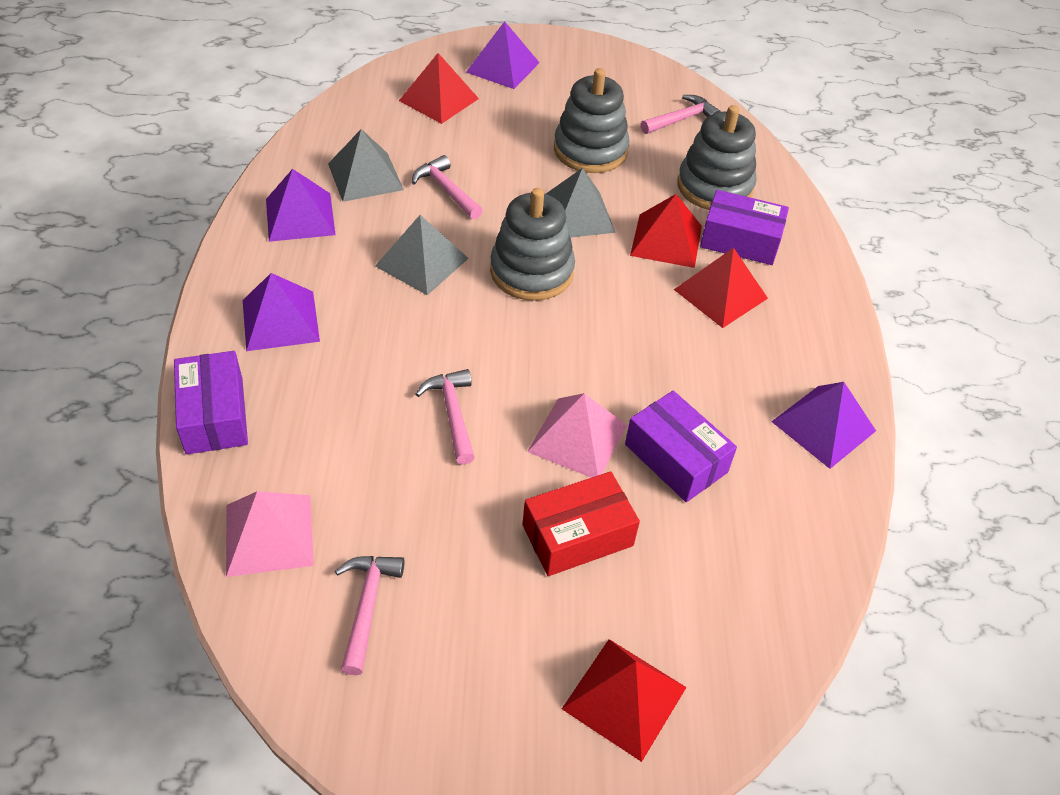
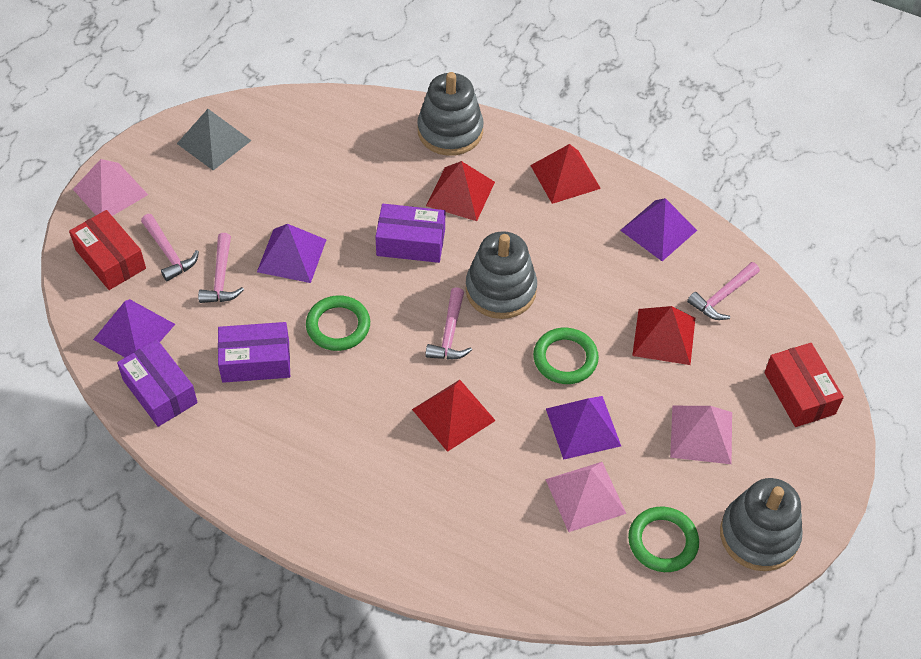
green ring: none = 0 -> [306,295,370,351] [533,328,599,384] [628,506,699,572] = 3
grey pyramid: [328,129,404,202] [375,215,469,295] [546,168,616,238] = 3 -> [177,109,252,170] = 1
pink pyramid: [226,491,314,577] [527,393,627,478] = 2 -> [73,159,148,216] [545,462,626,532] [670,406,732,464] = 3
red box: [523,471,640,576] = 1 -> [69,210,146,290] [764,343,844,427] = 2

